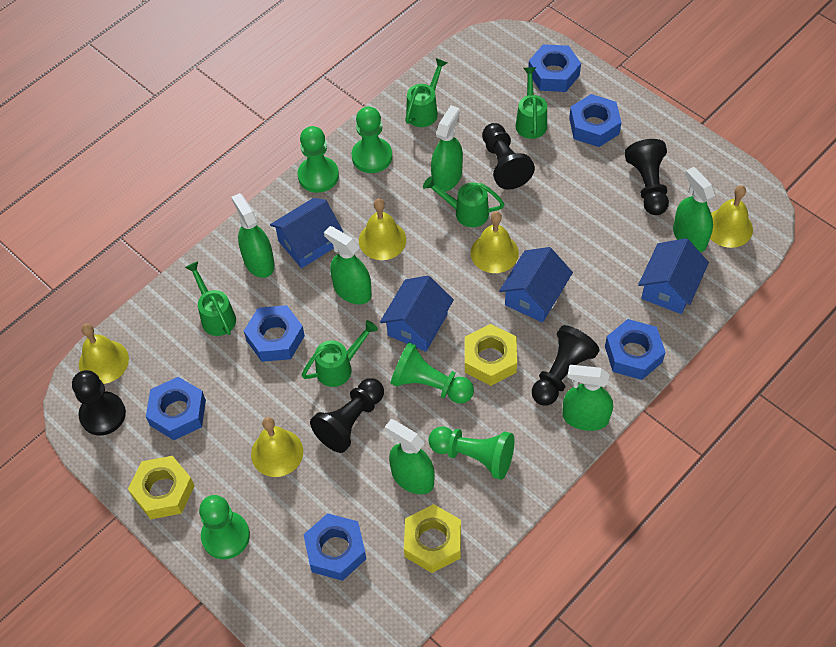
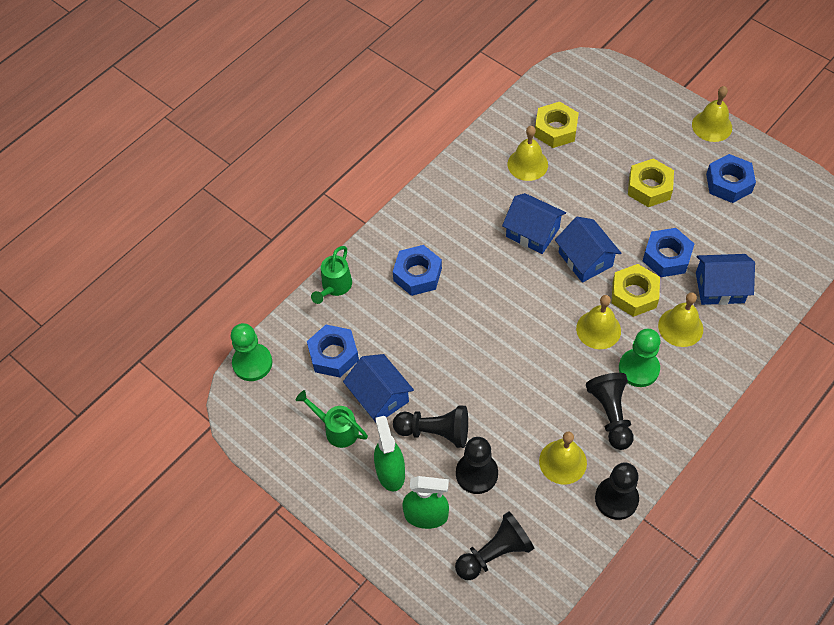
blue nut: [146,377,206,440] [244,305,305,362] [303,513,366,581] [528,44,581,92] [569,94,622,147] [605,319,666,380] = 6 -> [307,325,359,378] [393,245,442,296] [643,228,694,277] [706,154,756,203] = 4
green pawn: [199,495,250,559] [298,126,339,193] [352,106,392,173] [390,342,474,404] [428,427,514,480] = 5 -> [231,323,272,381] [619,328,661,387] = 2
green spray bottle: [231,193,275,278] [324,226,372,304] [385,419,435,494] [431,105,463,192] [562,365,613,431] [673,167,715,252] = 6 -> [374,416,405,492] [402,476,449,529] = 2
green watering can: [185,261,236,336] [302,320,378,387] [405,58,448,127] [423,176,505,227] [515,67,547,139] = 5 -> [296,390,368,448] [311,246,352,304] = 2

